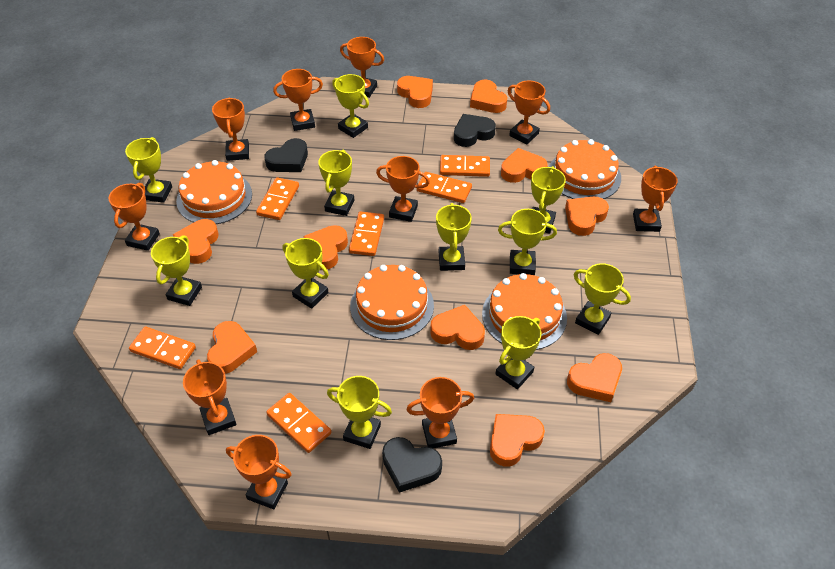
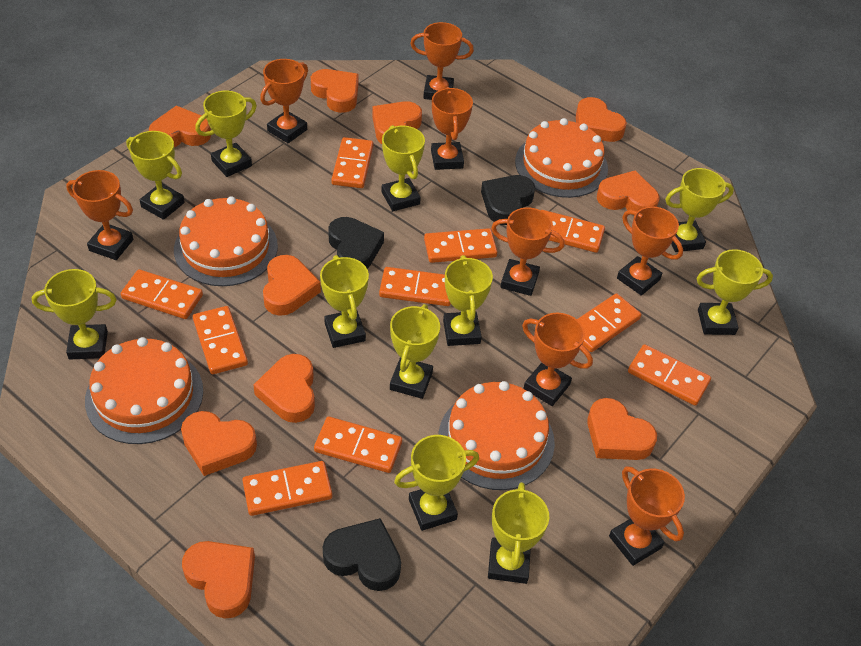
orange domino: [129,327,196,369] [256,177,299,220] [266,393,332,453] [349,212,384,256] [417,172,472,203] [440,155,490,177] = 6 -> [121,269,203,319] [193,306,248,374] [242,461,332,516] [314,417,402,473] [331,137,373,188] [379,267,451,306] [424,228,497,263] [541,210,605,253] [577,293,641,352] [628,344,711,406] = 10
orange trophy: [109,183,160,251] [183,359,237,435] [212,98,249,161] [226,435,292,509] [273,69,323,131] [340,37,384,98] [376,156,430,222] [406,377,474,448] [508,80,550,144] [633,166,678,232] = 10 -> [66,170,133,260] [260,59,308,143] [410,22,474,100] [431,87,473,170] [491,208,564,296] [522,313,593,406] [609,466,685,566] [617,207,683,296] = 8

